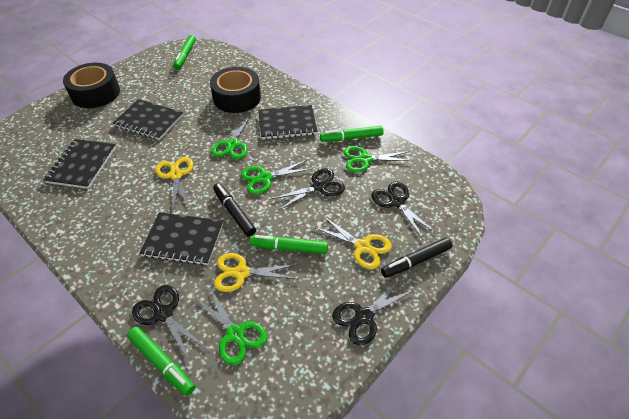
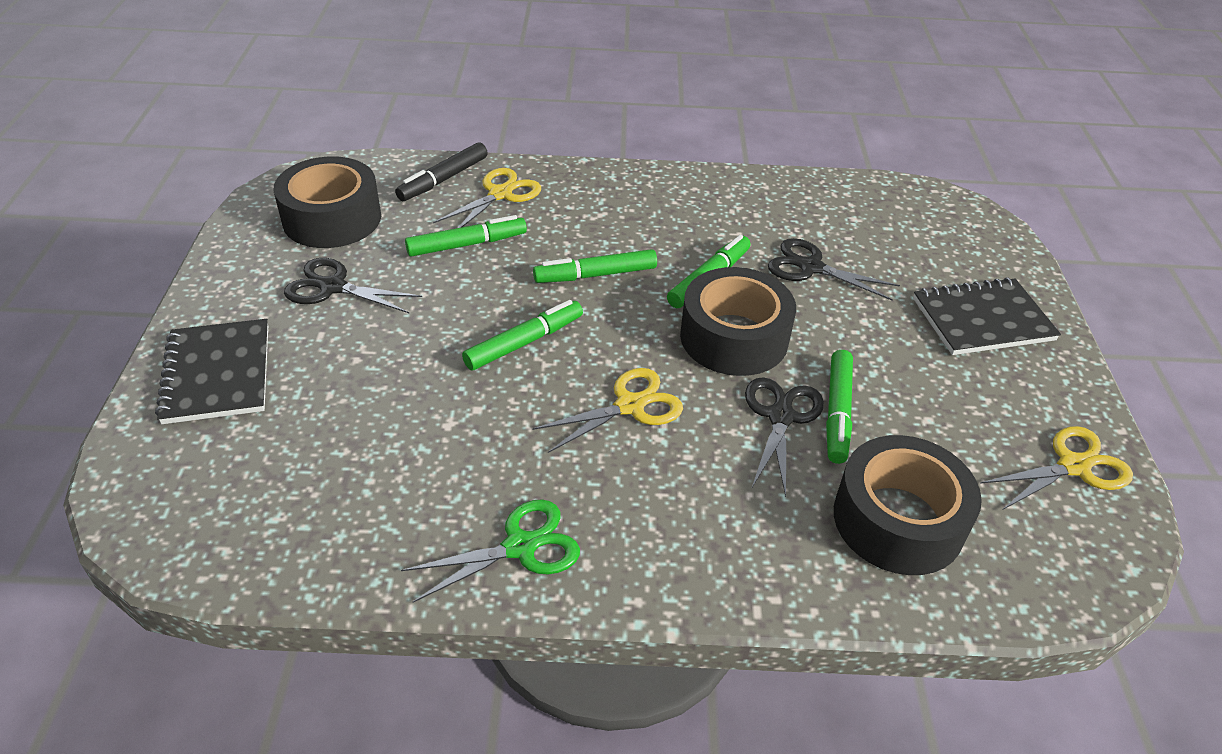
black marker: [213,183,256,237] [381,237,452,278] = 2 -> [395,142,488,201] = 1
black notebook: [44,139,116,189] [113,99,183,140] [139,212,223,266] [258,105,318,140] = 4 -> [155,319,268,424] [913,277,1061,355] = 2
black scissors: [132,285,206,361] [271,168,345,210] [332,278,415,345] [371,181,436,239] = 4 -> [284,258,422,313] [745,377,824,497] [768,238,900,301] = 3
black tape: [63,63,120,108] [210,67,261,113] = 2 -> [274,156,381,248] [680,267,796,376] [834,435,982,575] = 3
green marker: [127,327,195,396] [173,35,196,69] [250,235,328,254] [320,126,384,142] = 4 -> [405,215,527,257] [462,300,583,370] [533,249,657,283] [667,235,751,308] [826,350,853,464] = 5
green scissors: [194,287,267,365] [211,115,250,159] [241,159,313,194] [343,146,414,172] = 4 -> [401,499,580,602] = 1

